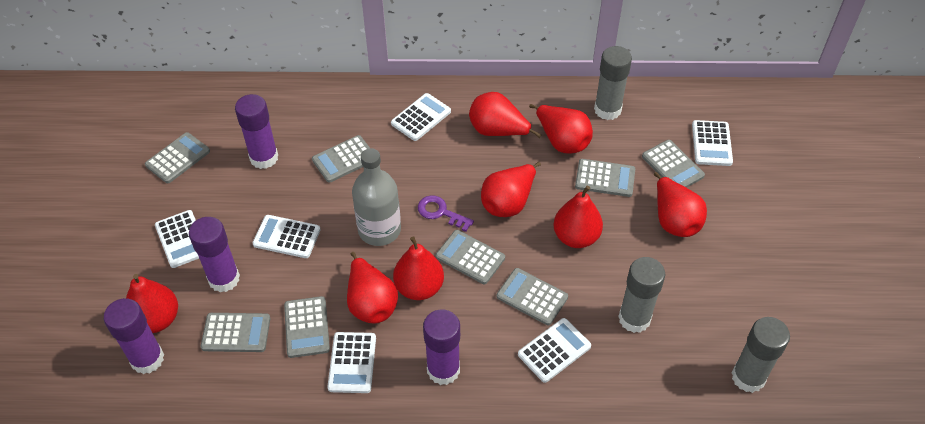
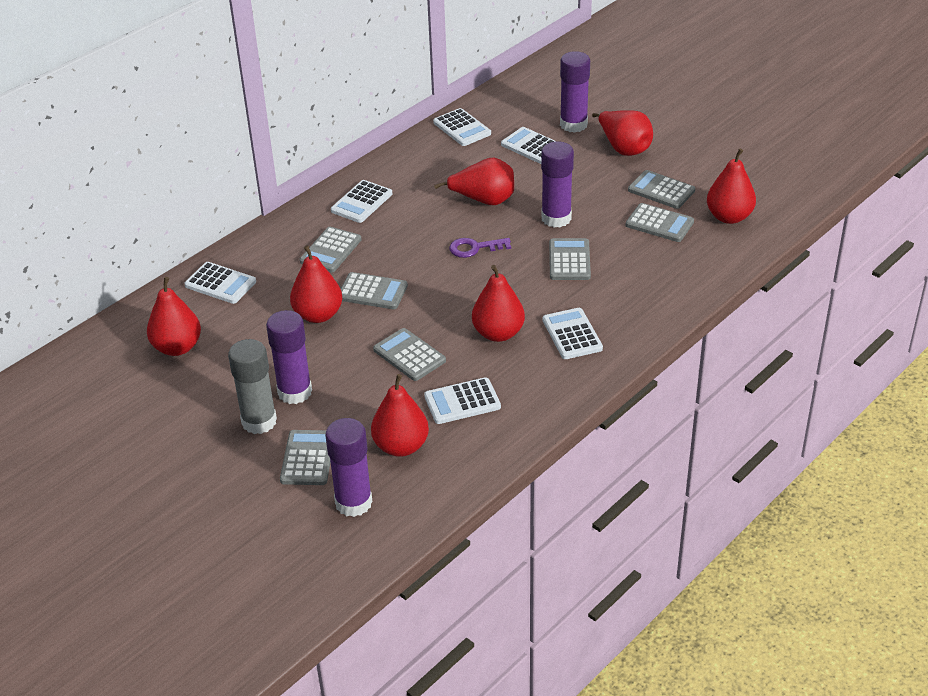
grey bottle: [352,148,401,246] = 1 -> none = 0
grey calculator: [145,132,210,183] [201,313,270,352] [284,296,330,358] [312,135,370,183] [436,230,505,284] [497,268,568,325] [575,159,635,197] [642,140,705,188] = 8 -> [280,430,330,485] [300,227,362,273] [341,272,408,309] [373,328,446,381] [549,238,591,280] [626,203,694,242] [628,170,695,209] = 7
grey glue stick: [594,46,632,120] [618,257,665,333] [732,317,790,393] = 3 -> [228,339,277,434] = 1
red pear: [126,274,178,333] [347,252,398,324] [393,236,444,300] [469,92,541,138] [481,162,541,217] [529,104,593,153] [553,186,603,248] [654,172,707,237] = 8 -> [147,277,201,356] [290,245,342,323] [371,374,429,457] [434,158,514,205] [472,265,525,342] [592,111,653,156] [707,149,756,224] = 7

